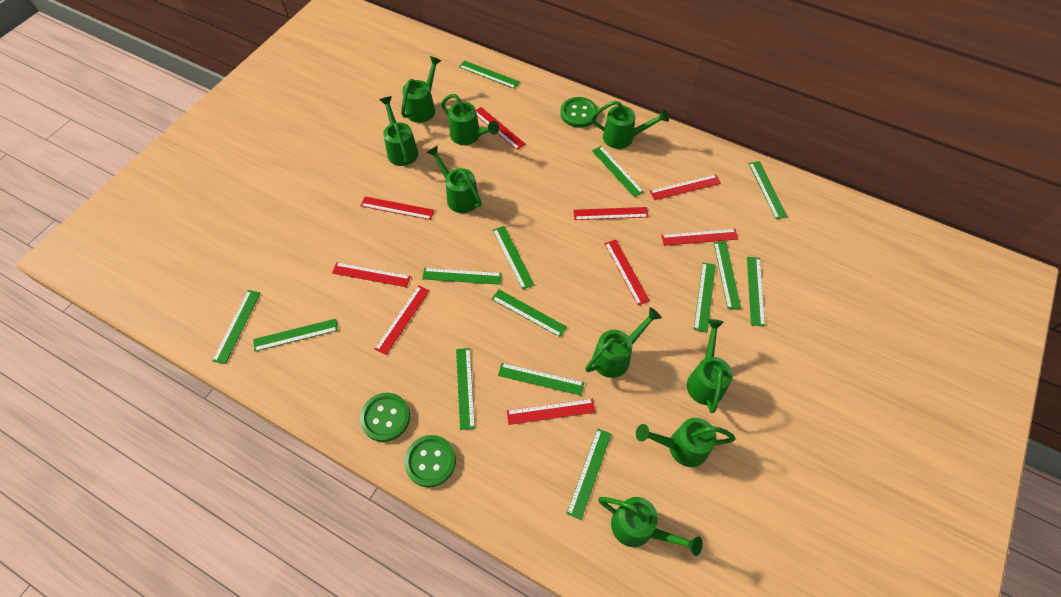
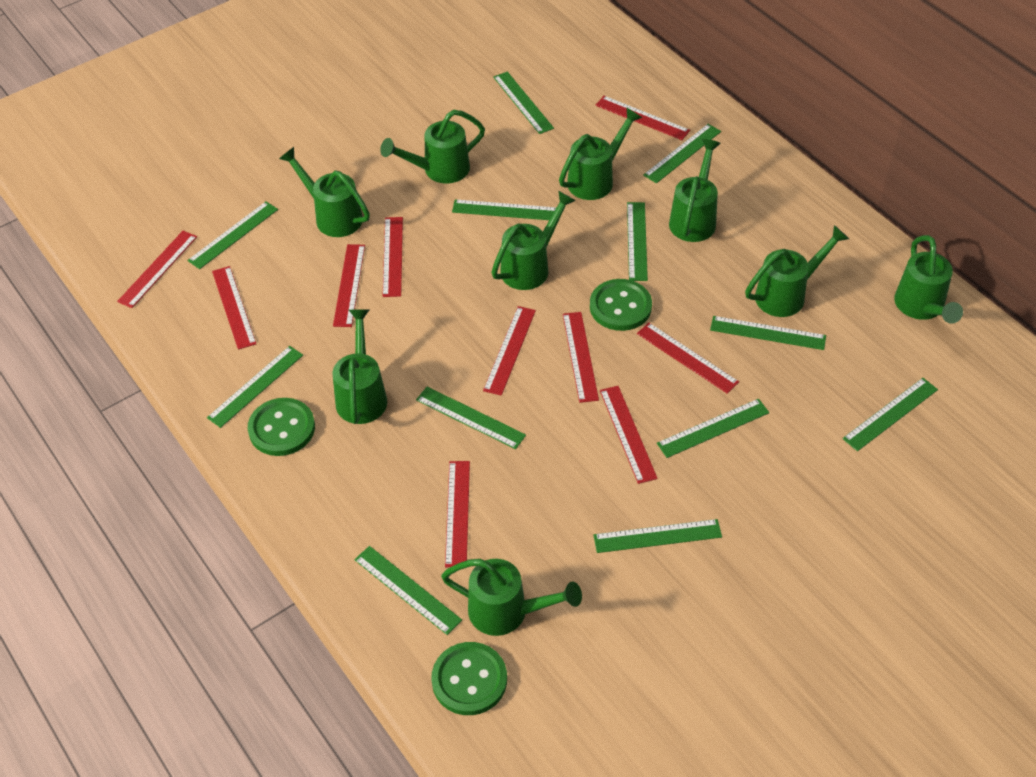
green ruler: [212,290,260,364] [253,319,338,352] [422,268,502,285] [456,348,475,430] [459,60,520,89] [492,289,567,337] [493,226,534,290] [498,363,584,396] [566,428,611,520] [592,146,644,197] [694,262,716,333] [713,242,741,309] [747,257,765,327] [748,161,788,219] = 14 -> [187,202,278,269] [207,346,303,428] [354,546,462,635] [416,387,526,449] [452,199,557,220] [493,72,554,134] [593,519,722,553] [627,202,648,281] [643,124,721,184] [657,399,769,458] [710,316,826,350] [842,378,938,451] = 12
red ruler: [332,262,411,287] [361,196,434,220] [374,285,430,355] [476,107,525,150] [507,399,596,425] [573,207,648,220] [604,240,650,305] [650,174,721,200] [661,229,738,246] = 9 -> [117,231,197,308] [212,266,256,350] [333,244,365,327] [383,217,403,297] [445,461,470,567] [483,306,536,396] [563,312,599,403] [596,96,690,140] [600,386,658,484] [637,323,739,394] = 10

